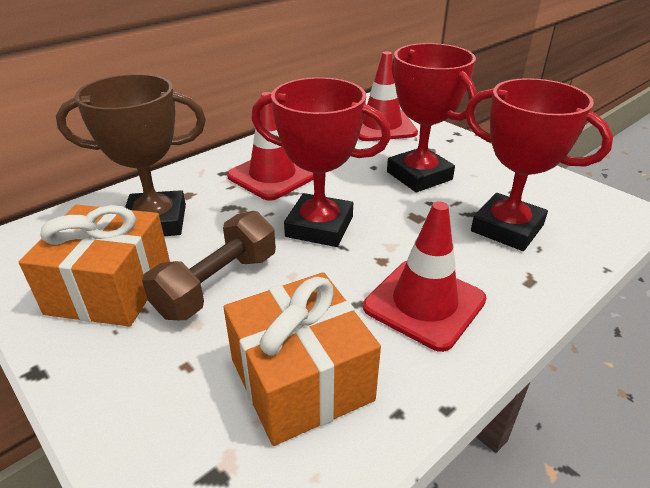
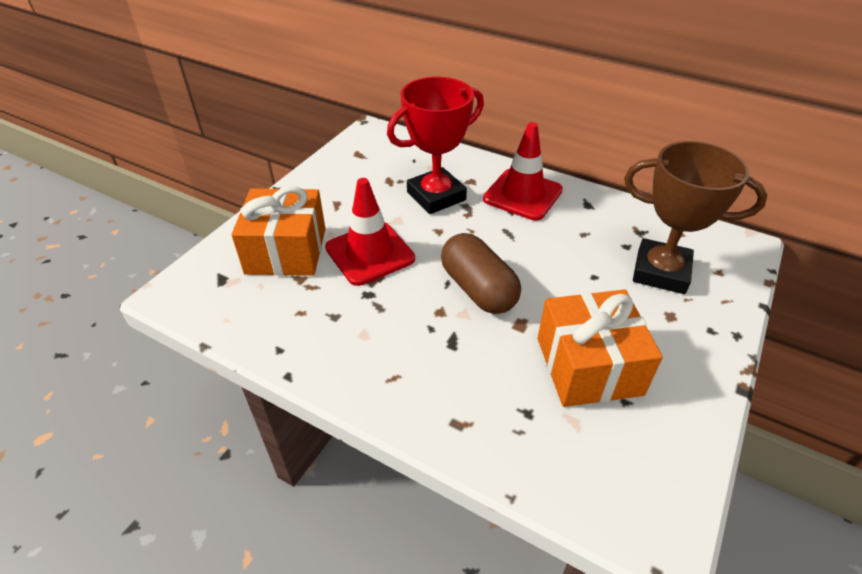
brown capsule: none = 0 -> [441,233,521,314] = 1
brown dumbbell: [142,211,276,320] = 1 -> none = 0
red traffic cone: [227,92,313,201] [358,51,418,141] [363,201,486,352] = 3 -> [325,178,415,286] [483,122,563,221] = 2
red trophy: [251,77,391,247] [387,43,477,192] [465,78,613,251] = 3 -> [387,77,484,214] = 1

